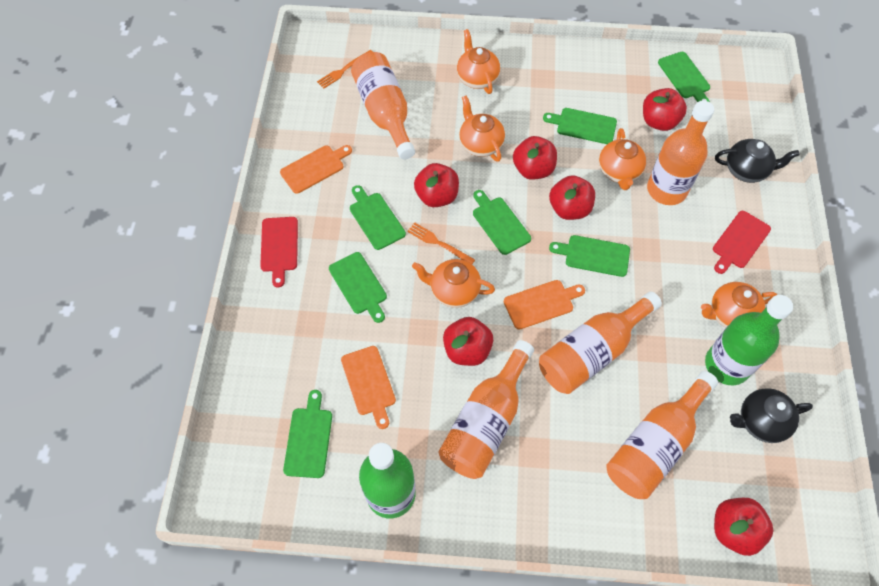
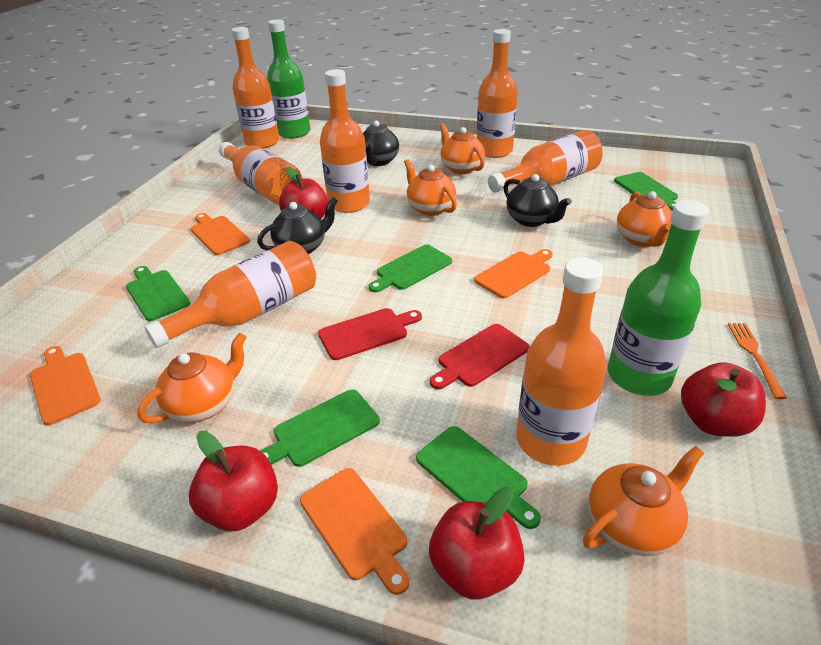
black teapot: [715,139,800,183] [730,388,813,443] = 2 -> [257,197,338,254] [363,120,399,166] [503,174,572,227] = 3
green cutting board: [283,390,332,478] [329,252,387,323] [350,185,406,250] [473,190,531,255] [543,108,617,144] [549,235,630,277] [658,52,710,102] = 7 -> [126,266,190,321] [260,389,380,467] [369,245,452,292] [416,426,541,529] [614,172,678,211] = 5
orange bottle: [351,52,415,160] [439,340,534,479] [539,291,662,394] [606,371,718,499] [647,101,714,205] = 5 -> [145,241,316,348] [219,142,302,205] [231,27,279,148] [320,69,370,213] [477,29,518,158] [488,130,603,192] [516,257,607,466] = 7
orange cutting board: [280,145,352,194] [341,346,396,429] [504,280,585,329] = 3 -> [30,346,101,425] [191,213,250,255] [300,468,409,595] [474,249,553,298] = 4
orange fork: [317,50,373,88] [408,223,475,264] = 2 -> [728,323,787,399] = 1
red apple: [414,163,459,207] [443,317,493,366] [513,136,557,180] [549,175,595,220] [643,88,687,131] [714,498,773,556] = 6 -> [189,431,278,531] [279,167,328,219] [429,486,525,599] [681,362,766,437] = 4

